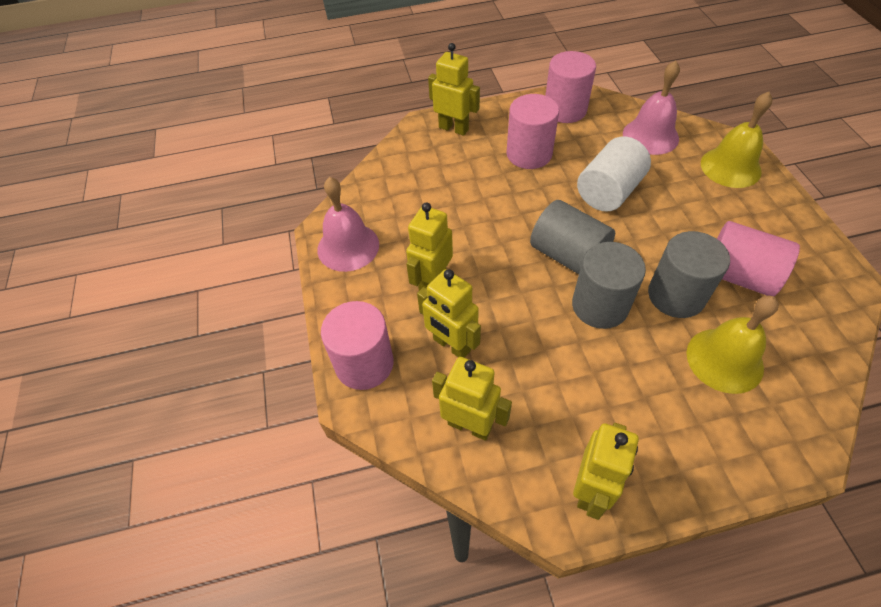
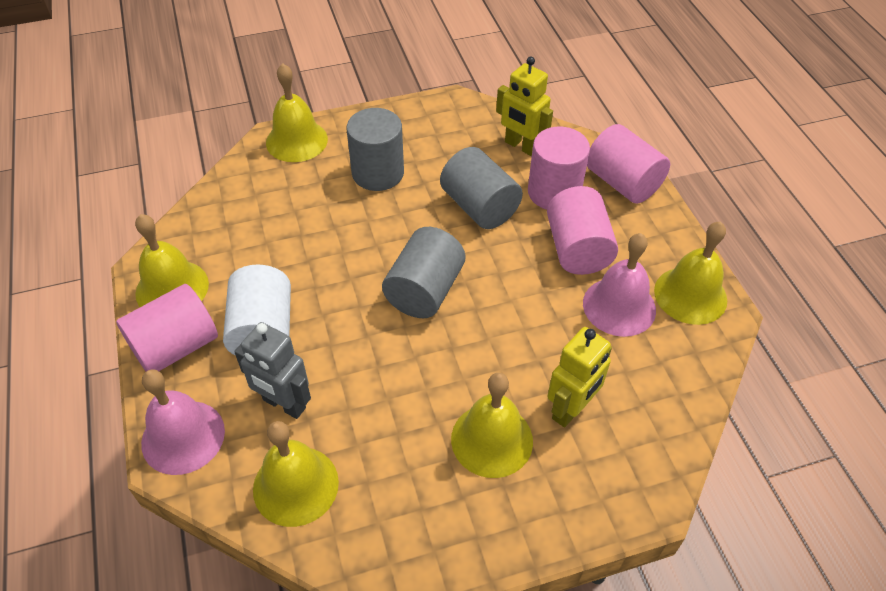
grey robot: none = 0 -> [234,322,311,419] = 1
yellow bell: [687,296,779,394] [701,92,772,188] = 2 -> [135,214,209,307] [253,421,339,527] [266,63,328,162] [451,373,533,478] [654,221,727,325] = 5
yellow robot: [406,202,453,291] [417,269,481,358] [428,43,480,136] [432,357,512,441] [573,423,639,520] = 5 -> [496,57,553,156] [547,327,612,427] = 2

